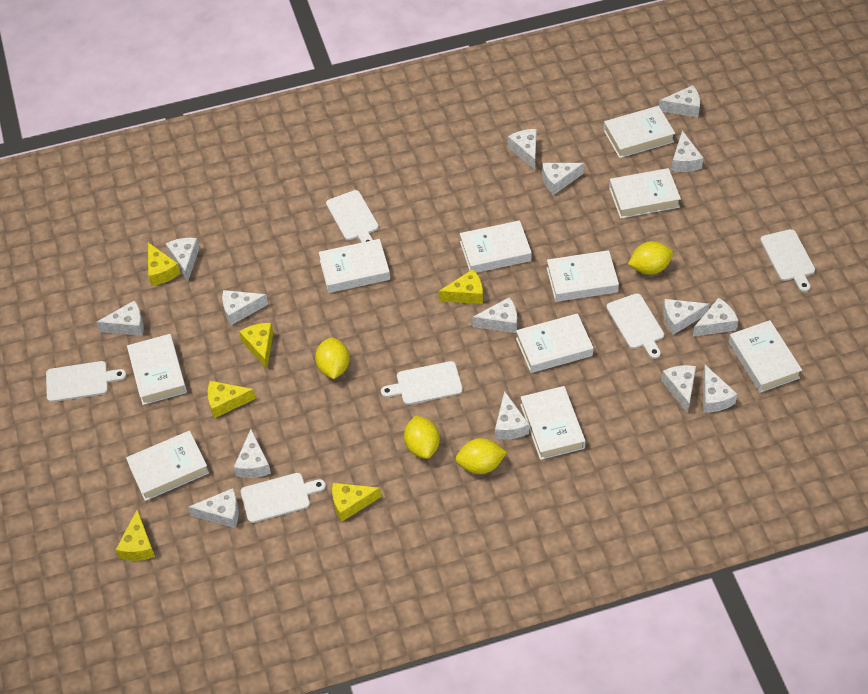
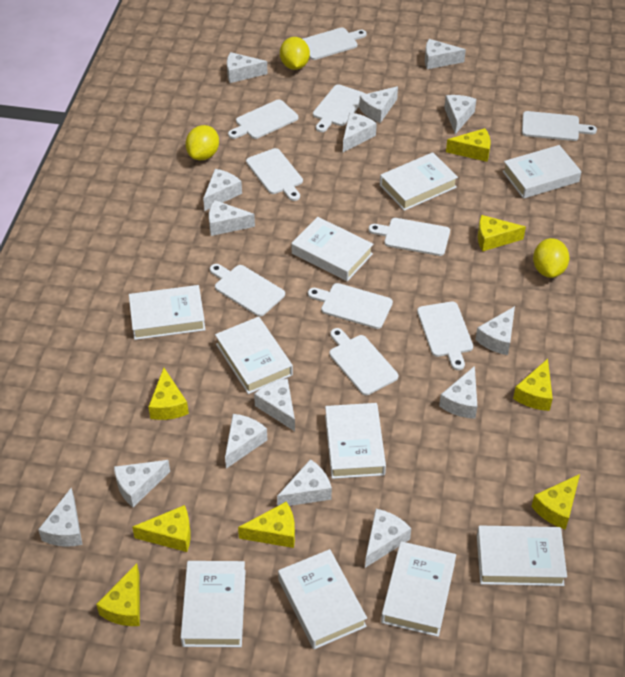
white cutting board: [46,361,126,402] [241,473,326,523] [326,190,379,243] [381,361,463,405] [606,293,664,359] [760,229,815,292] = 6 -> [210,264,285,317] [228,99,298,139] [246,148,303,201] [303,27,367,60] [308,283,393,329] [313,84,365,132] [329,328,398,395] [369,218,450,256] [417,302,473,370] [522,111,597,141] = 10
yellow cheese: [116,509,155,561] [148,242,181,286] [208,381,256,418] [239,323,273,369] [332,483,381,522] [439,269,483,304] = 6 -> [96,563,140,626] [132,505,191,552] [148,368,189,420] [238,502,295,548] [446,128,490,162] [478,215,526,251] [513,359,553,411] [531,474,580,530] = 8
yellow lemon: [315,337,350,379] [404,415,440,459] [455,438,507,474] [628,241,673,275] = 4 -> [185,125,219,160] [280,37,310,70] [533,238,570,278] = 3

